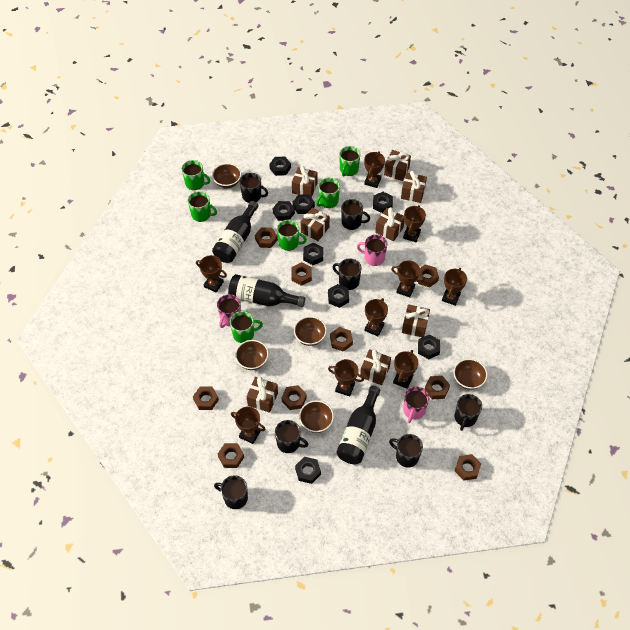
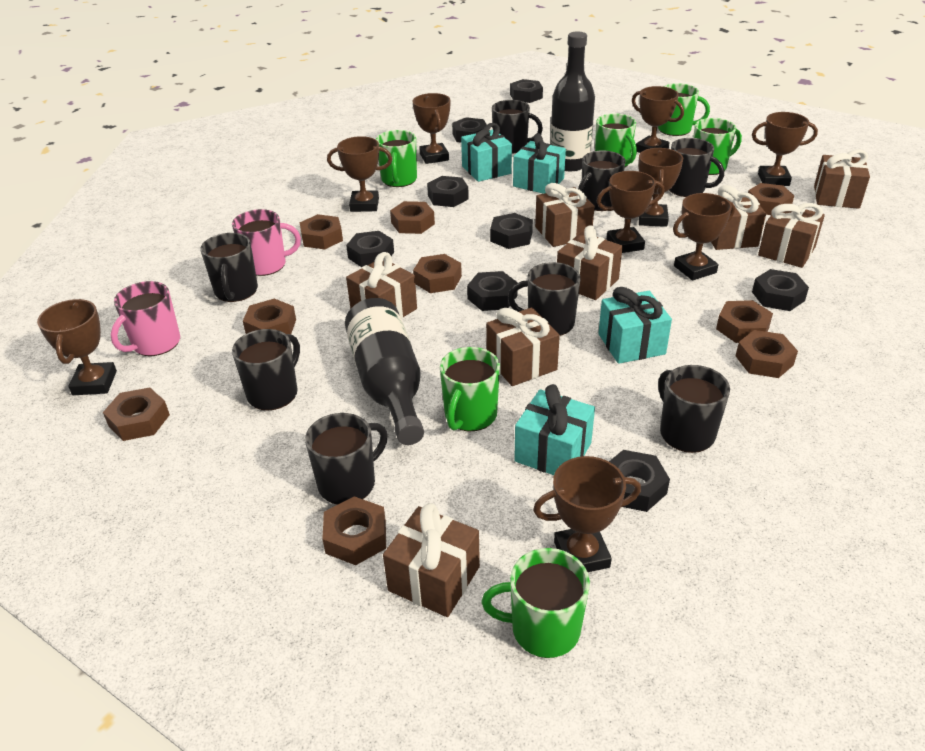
black bottle: [212,201,259,263] [228,274,305,307] [336,386,380,464] = 3 -> [345,298,424,445] [550,31,595,171] = 2
black mug: [214,475,248,509] [240,173,268,203] [275,420,309,453] [332,258,362,290] [341,199,370,230] [389,434,423,467] [455,394,482,431] = 7 -> [200,233,258,302] [232,329,300,411] [305,413,388,505] [492,100,543,154] [508,262,581,336] [578,150,626,211] [658,365,730,453] [669,138,724,197] = 8
brown bowl: [212,163,241,188] [235,340,269,370] [294,316,327,346] [299,400,334,433] [453,359,488,390] = 5 -> none = 0
pink mug: [217,294,241,328] [357,235,387,266] [403,387,429,423] = 3 -> [111,281,180,356] [232,209,301,276] = 2
turquoise gift: none = 0 -> [461,123,512,182] [513,133,566,194] [514,384,595,475] [598,287,672,364] = 4

